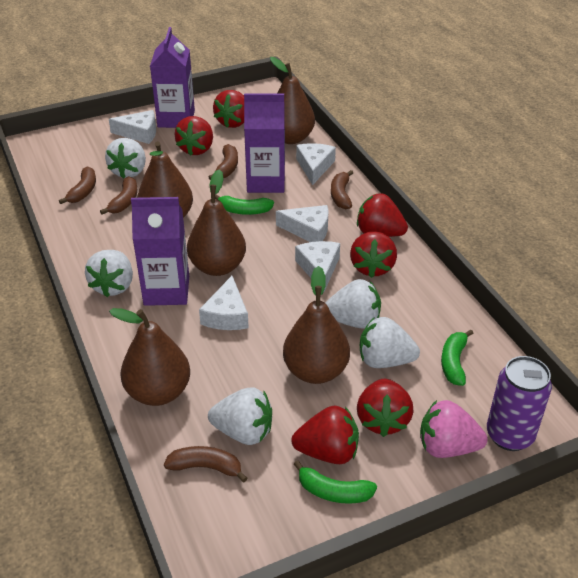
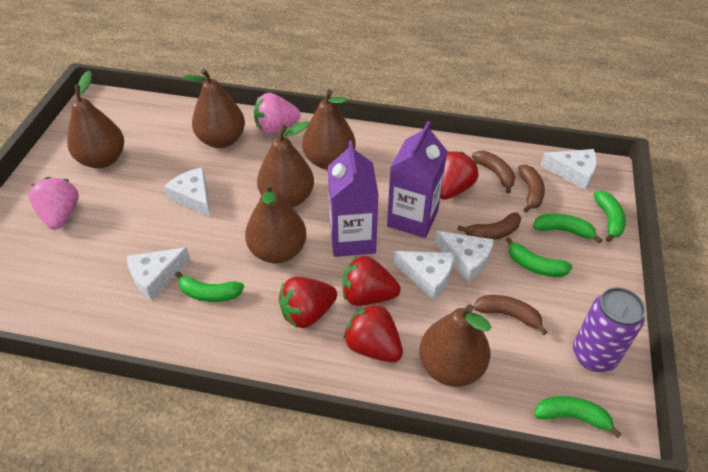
brown banana: [59,166,96,204] [100,176,137,215] [164,446,248,482] [208,144,238,180] [331,170,353,209] = 5 -> [457,212,521,240] [472,151,515,194] [473,295,547,335] [518,165,545,213] = 4
brown pear: [109,308,190,406] [137,141,193,218] [187,169,246,276] [270,57,315,144] [283,266,350,384] = 5 -> [67,71,124,168] [183,69,245,148] [245,182,307,263] [257,121,314,208] [302,89,356,169] [419,304,491,387] = 6
green banana: [215,194,274,215] [294,460,377,504] [441,329,473,386] = 3 -> [175,271,244,302] [506,237,573,277] [533,214,602,243] [534,396,621,438] [593,191,626,242] = 5
pink strawberry: [420,400,487,458] = 1 -> [29,177,79,230] [254,93,301,134] = 2
purple carton: [131,197,189,306] [150,27,195,128] [244,93,285,193] = 3 -> [328,140,379,257] [387,121,447,238] = 2
red strawberry: [175,116,213,155] [213,90,244,128] [291,405,359,464] [350,231,397,278] [357,193,408,237] [357,379,414,437] = 6 -> [278,277,337,328] [342,256,401,306] [343,303,403,362] [440,151,479,200] = 4
white strawberry: [85,250,133,297] [105,138,146,179] [208,388,272,445] [326,279,381,329] [360,317,420,368] = 5 -> none = 0

